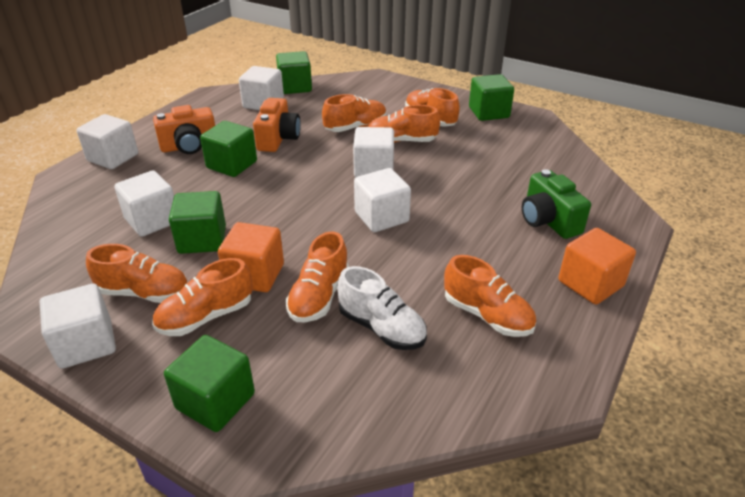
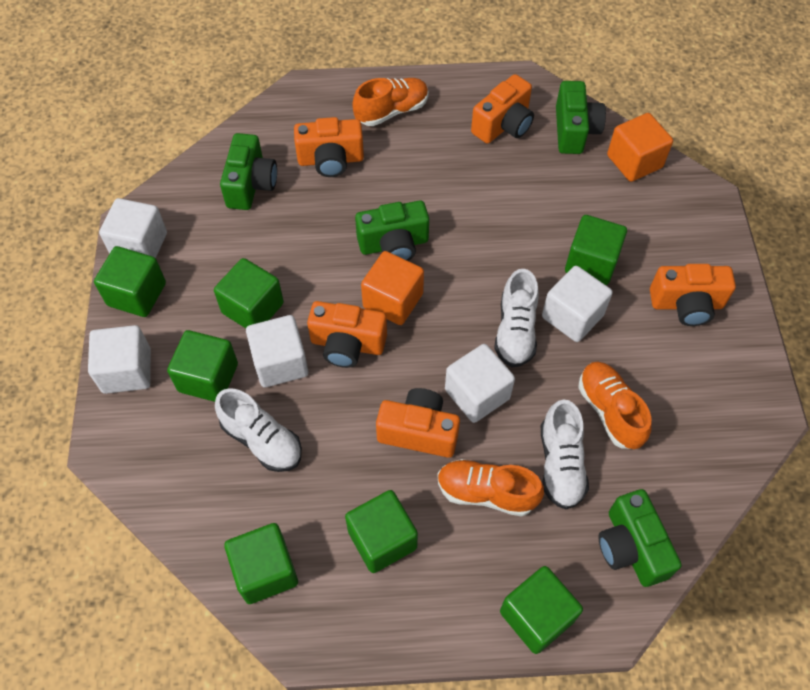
green camera: [522,169,591,239] = 1 -> [220,133,277,210] [355,201,429,261] [556,81,606,154] [598,489,682,587] = 4
green cube: [164,335,255,432] [169,191,226,254] [200,121,257,177] [276,51,312,94] [469,74,514,121] = 5 -> [94,246,166,317] [167,330,238,402] [214,258,284,328] [224,523,298,604] [345,490,418,573] [500,566,583,654] [565,215,627,285] = 7
orange camera: [153,105,215,154] [253,98,301,152] = 2 -> [294,117,364,177] [307,301,387,368] [376,388,460,458] [471,74,534,144] [650,264,736,326] = 5
orange shoe: [86,244,188,303] [152,258,253,336] [286,231,349,322] [322,94,387,132] [368,105,440,143] [405,88,460,127] [444,255,536,337] = 7 -> [352,78,429,126] [438,459,544,516] [578,361,652,449] = 3
white cube: [40,284,116,369] [76,114,138,169] [114,171,174,237] [239,66,284,110] [353,127,394,178] [354,168,411,232] = 6 -> [88,325,151,394] [99,198,167,258] [246,315,308,387] [445,344,515,423] [542,266,613,342] = 5
white shoe: [337,266,427,350] = 1 -> [215,388,302,472] [494,269,539,367] [541,399,589,510] = 3

